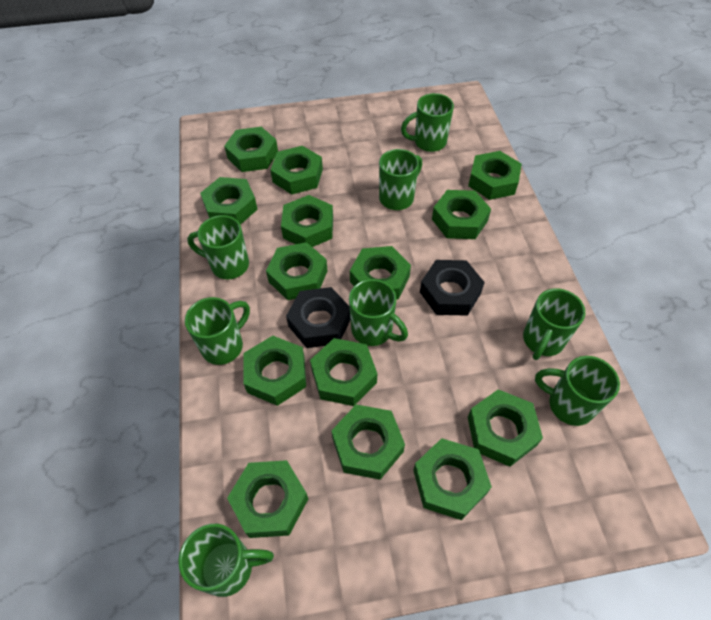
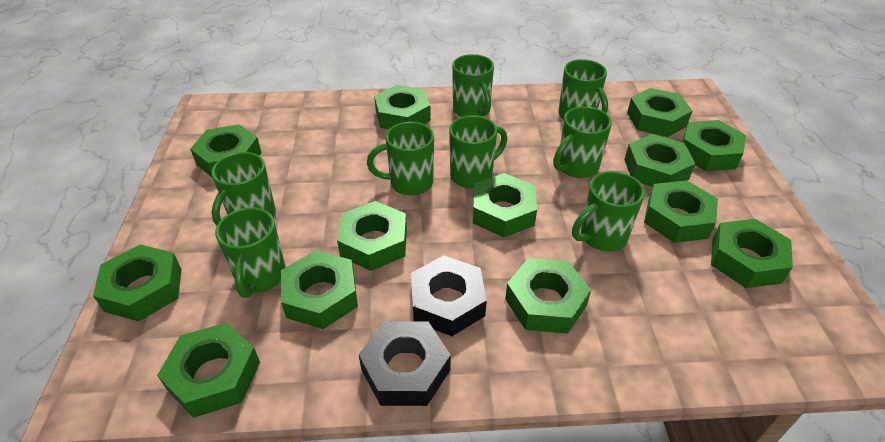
green nut: [200,177,258,225] [224,127,278,172] [227,460,308,538] [243,336,306,406] [266,242,327,300] [270,146,323,194] [281,195,333,247] [310,338,377,406] [331,404,405,480] [350,246,411,300] [413,438,492,520] [432,190,491,239] [468,151,522,200] [468,389,543,467] = 14 -> [93,244,181,322] [157,323,260,418] [190,124,262,177] [281,250,358,329] [337,201,407,271] [374,85,431,129] [473,173,537,237] [505,258,591,334] [624,134,695,187] [627,88,692,137] [644,180,718,243] [682,120,746,171] [711,219,793,288] = 13

